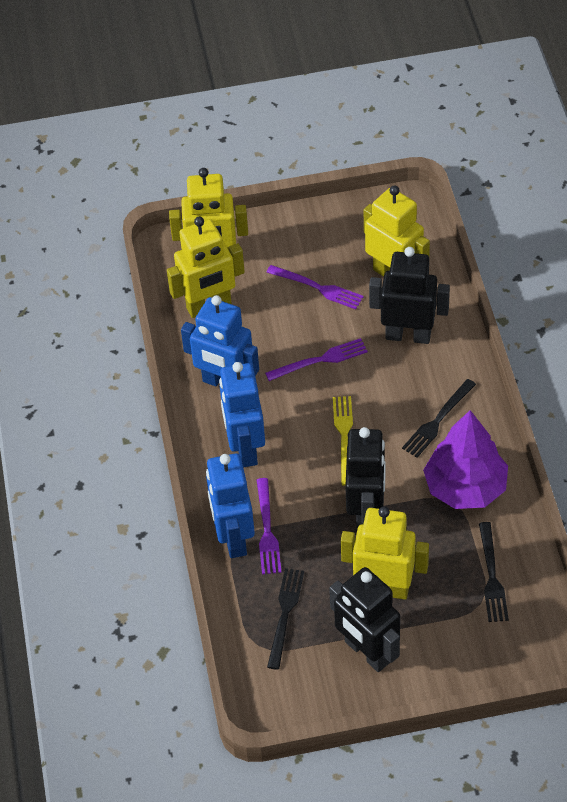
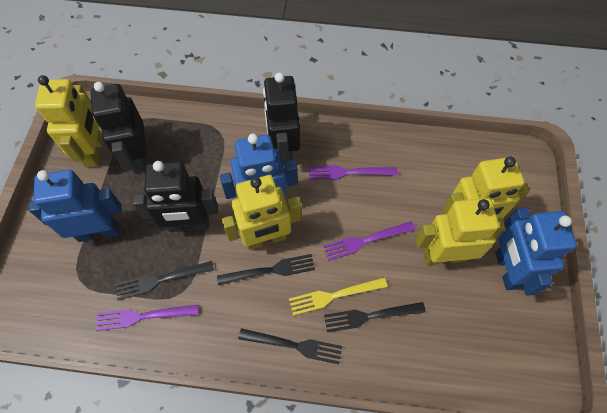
black fork: [267,568,304,670] [402,379,476,458] [479,522,509,622] = 3 -> [115,261,214,300] [217,254,315,286] [238,328,342,364] [324,302,426,332] = 4
purple tree: [423,410,508,509] = 1 -> none = 0

